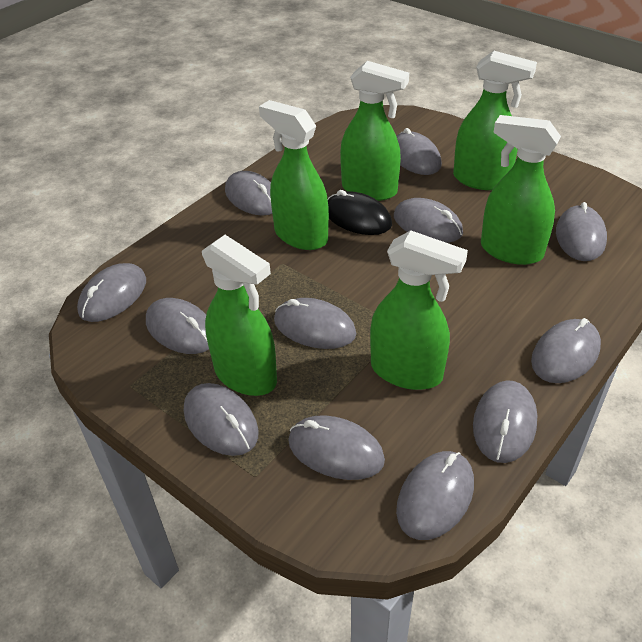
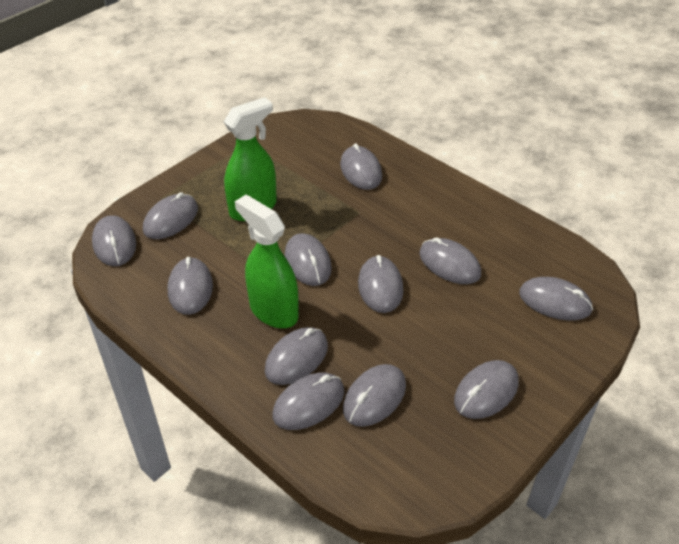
black mouse: [328,190,392,235] = 1 -> none = 0
green spray bottle: [202,235,277,396] [259,100,329,250] [340,61,409,201] [370,230,468,390] [453,51,537,190] [481,115,561,265] = 6 -> [224,97,277,221] [235,195,299,328] = 2

